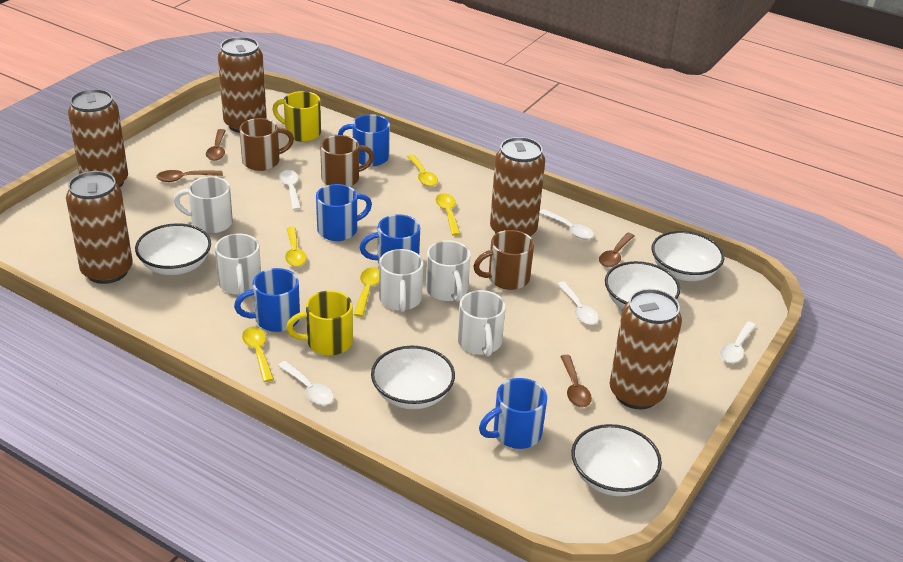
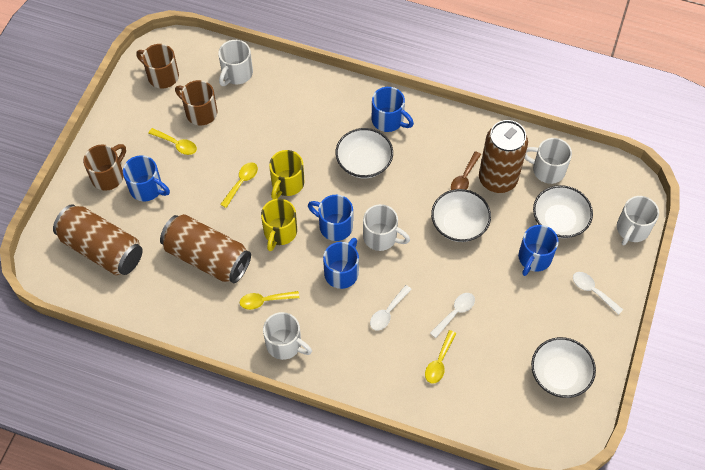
brown can: [66,171,133,284] [68,89,128,187] [218,37,267,133] [490,137,545,237] [610,289,682,409] = 5 -> [53,204,143,275] [160,214,251,283] [479,120,528,193] = 3
brown spoon: [156,170,223,182] [206,129,226,161] [560,355,592,407] [599,233,635,267] = 4 -> [451,151,481,190] = 1
white bowl: [135,223,211,275] [371,346,455,409] [571,424,662,496] [605,261,680,309] [652,231,724,281] = 5 -> [336,128,393,178] [431,189,491,242] [531,337,596,398] [533,185,593,238] = 4
white spoon: [278,361,334,405] [279,170,301,210] [540,209,594,239] [557,282,599,325] [720,322,756,363] = 5 -> [370,285,412,330] [430,293,475,338] [573,272,623,315] = 3
yellow spoon: [242,327,274,382] [285,227,307,267] [354,267,379,317] [407,154,438,186] [436,193,460,236] = 5 -> [148,128,197,155] [220,162,258,208] [240,291,299,310] [425,330,456,384] = 4

